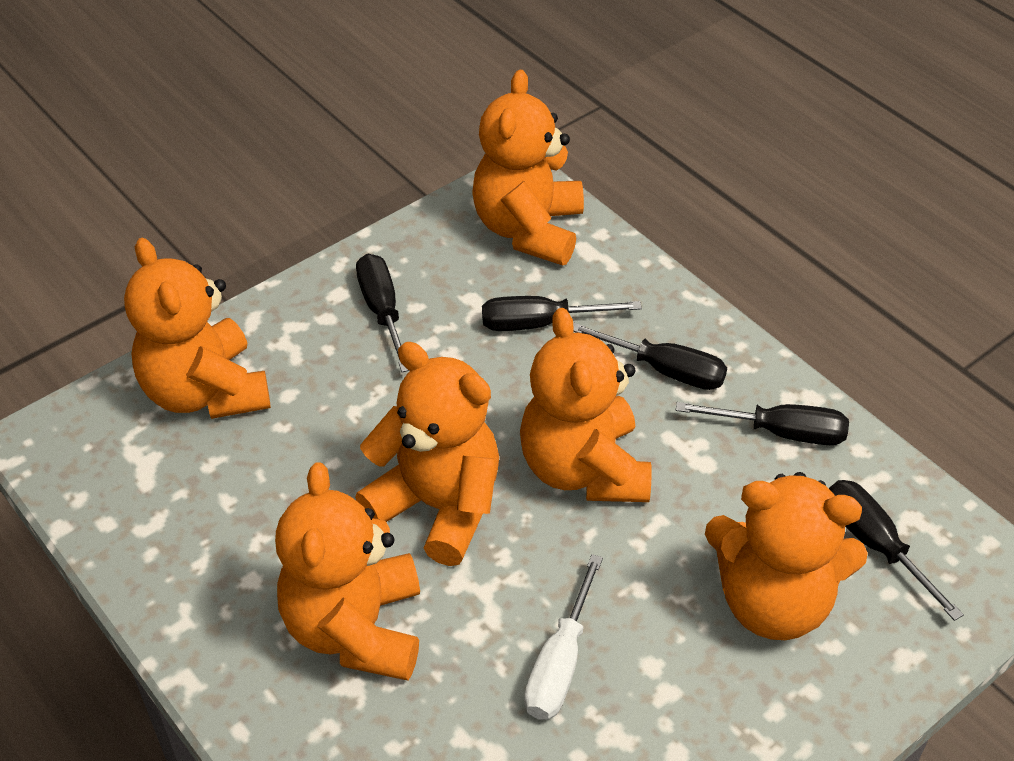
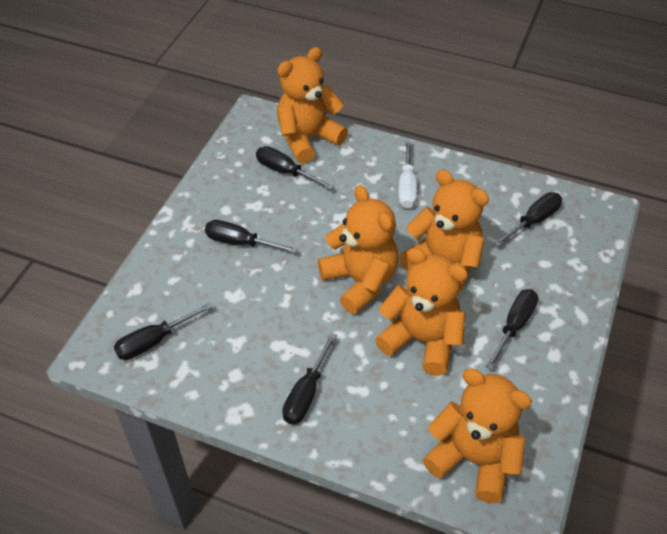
black screwdriver: [356,254,409,372] [482,296,642,331] [573,322,727,390] [676,402,849,445] [829,480,964,621] = 5 -> [114,303,213,360] [205,220,298,254] [256,146,334,190] [282,333,337,424] [486,289,538,370] [494,192,562,247] = 6
orange teddy bear: [124,238,271,419] [275,462,420,681] [355,342,499,566] [472,69,584,265] [520,308,652,502] [705,472,868,640] = 6 -> [277,47,348,164] [318,185,399,314] [375,248,468,376] [400,170,489,295] [423,368,532,503] = 5

